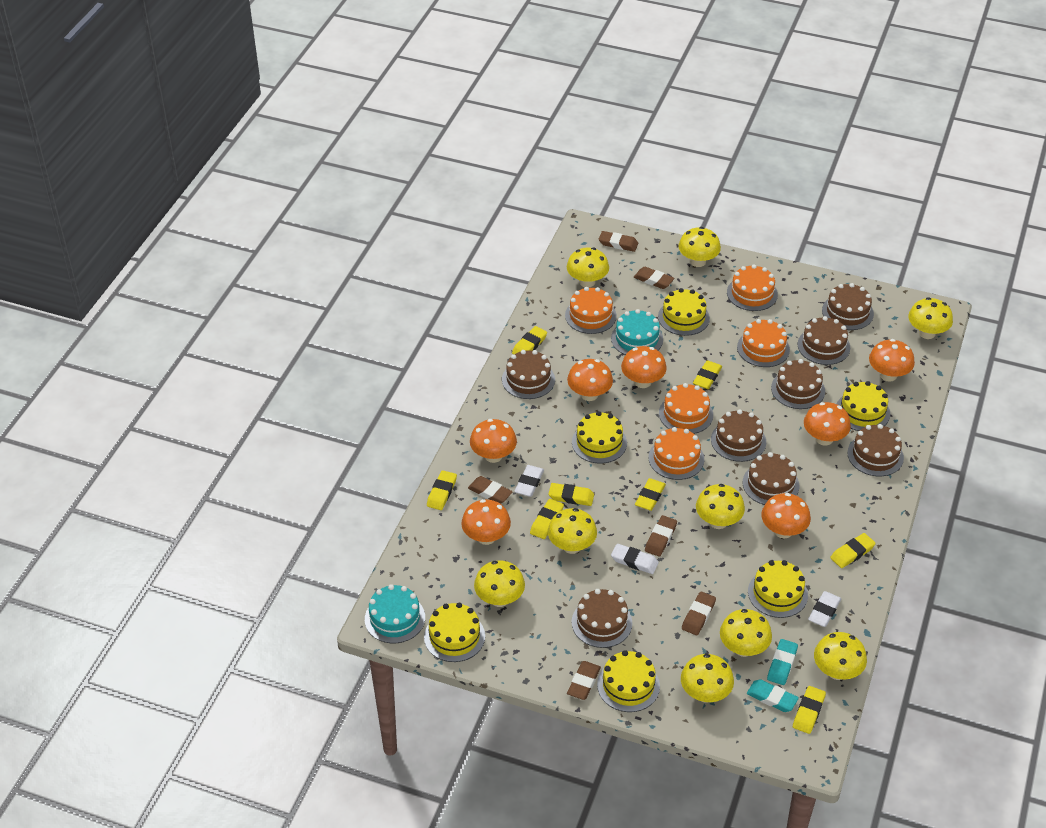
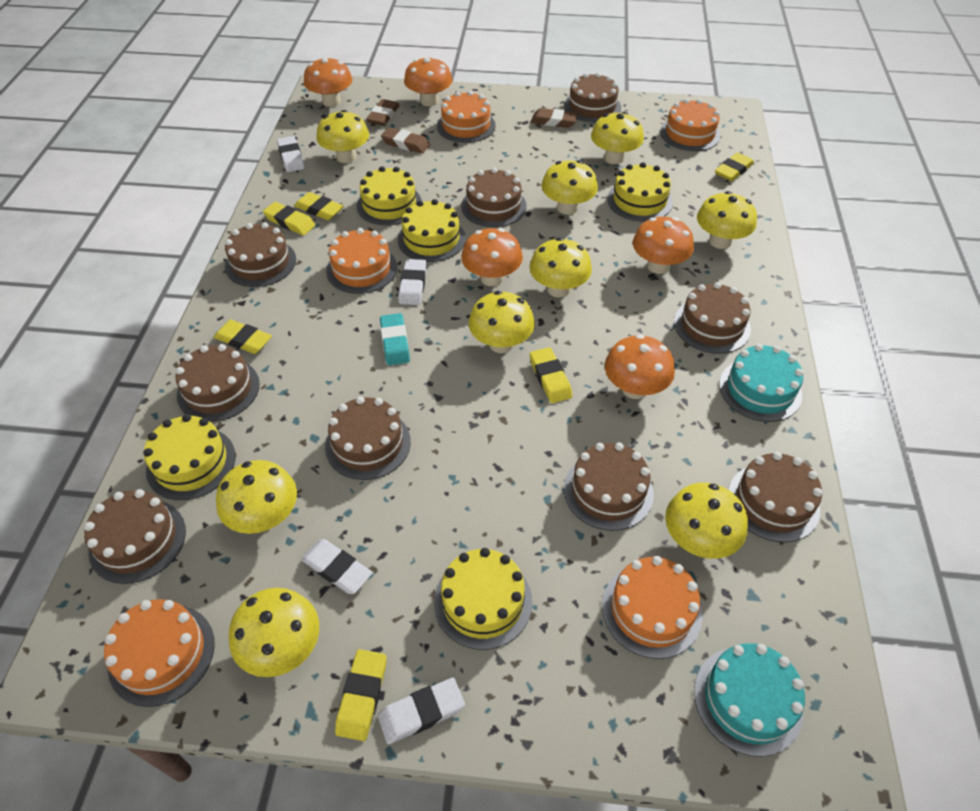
brown cake: [502,350,555,399] [572,589,632,648] [711,409,766,462] [743,452,799,505] [771,359,825,409] [798,316,850,365] [822,283,874,330] [847,424,904,476] = 8 -> [84,489,186,584] [176,344,260,422] [225,222,296,287] [325,396,411,480] [461,167,527,227] [564,73,621,123] [564,442,654,531] [674,282,751,354] [728,452,823,542] = 9
brown eraser: [468,476,512,504] [567,661,601,700] [599,231,638,252] [634,267,674,289] [645,515,677,557] [682,591,716,635] = 6 -> [366,99,400,126] [381,127,430,154] [531,108,578,128] = 3
orange mushroom: [461,499,511,545] [470,419,517,463] [567,359,613,401] [621,346,667,388] [761,493,811,538] [804,402,851,446] [869,339,915,382] = 7 -> [304,57,352,107] [404,57,452,106] [461,228,523,286] [605,334,675,399] [633,216,694,274] = 5
turquoise eraser: [747,679,799,712] [767,639,798,685] = 2 -> [380,313,410,365] = 1
white eraser: [514,465,544,497] [611,544,659,574] [808,591,841,627] = 3 -> [277,136,305,172] [301,539,372,594] [378,678,465,744] [398,259,427,305] = 4
yellow cake: [424,602,485,662] [572,411,627,464] [597,650,660,712] [658,288,710,336] [748,560,808,618] [837,381,890,431] = 6 -> [143,414,235,500] [357,166,422,226] [398,199,466,262] [434,548,532,650] [607,162,673,222] = 5
yellow eraser: [427,470,457,510] [512,326,547,354] [530,499,564,539] [549,483,594,506] [635,478,666,511] [693,360,722,389] [793,686,826,734] [830,533,876,568] = 8 -> [213,320,272,354] [263,202,316,236] [294,192,344,220] [335,649,387,741] [530,347,573,403] [715,152,754,181] = 6

